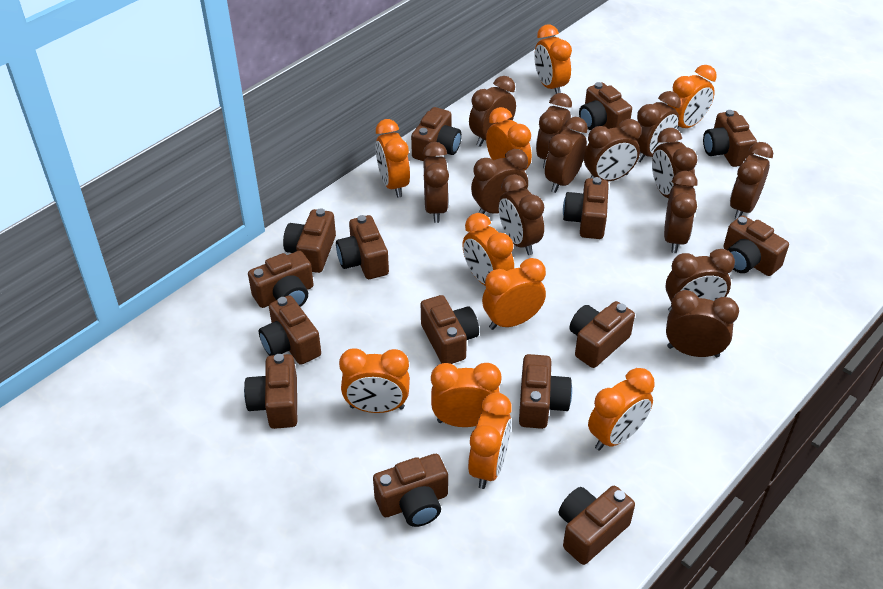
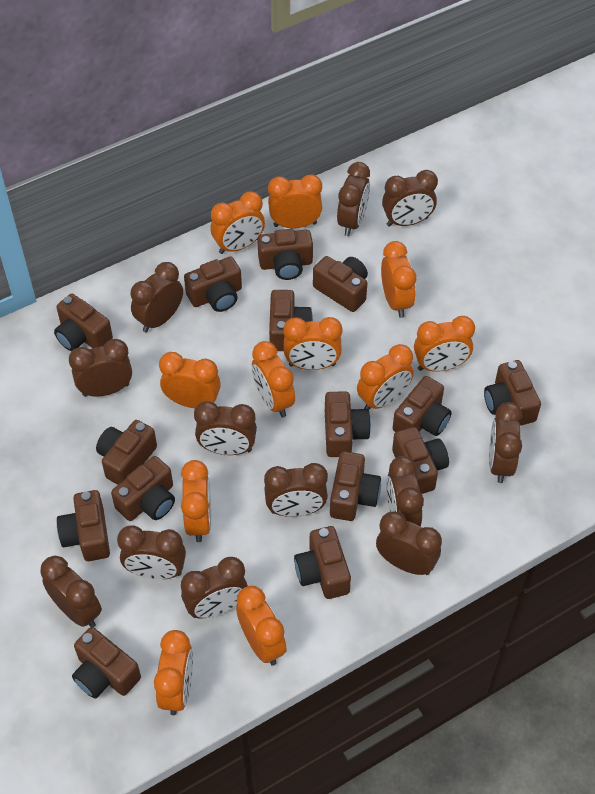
brown clock: [422,142,449,223] [469,76,516,147] [471,149,528,214] [499,174,544,255] [536,93,572,169] [545,117,588,193] [584,119,641,182] [635,91,681,162] [652,128,698,198] [664,171,698,253] [665,249,735,312] [666,290,739,357] [730,142,773,219] = 13 -> [40,555,102,627] [69,339,132,397] [117,525,186,579] [130,262,183,333] [181,557,248,618] [194,401,257,455] [264,463,328,517] [337,162,370,236] [376,512,442,575] [382,170,438,227] [386,456,424,527] [489,402,522,483] = 12
orange clock: [339,348,410,413] [376,119,410,198] [431,363,501,427] [462,213,514,285] [468,392,512,489] [482,258,546,330] [486,107,532,171] [534,25,572,94] [588,368,655,451] [667,65,717,129] = 10 -> [154,630,193,715] [159,352,221,408] [181,460,211,542] [211,191,265,254] [236,586,287,666] [252,341,295,418] [268,174,322,228] [283,317,342,370] [357,344,414,410] [381,241,416,318] [414,316,475,372] = 11

